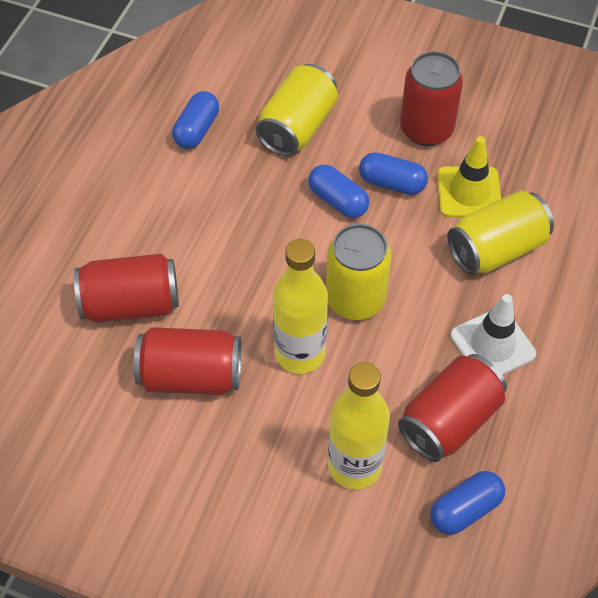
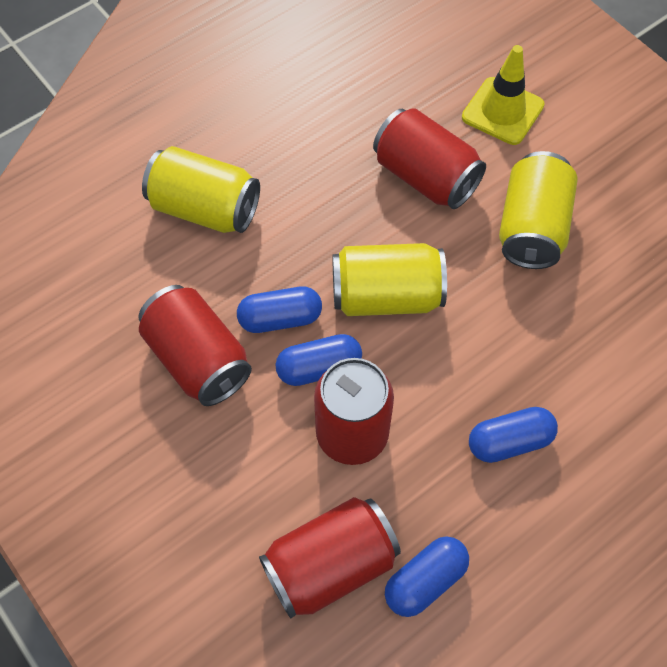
white traffic cone: [450,294,536,375] = 1 -> none = 0
yellow bottle: [273,239,328,374] [328,362,390,490] = 2 -> none = 0

